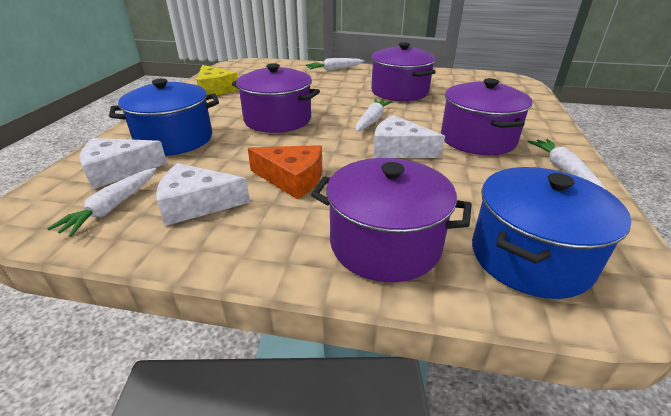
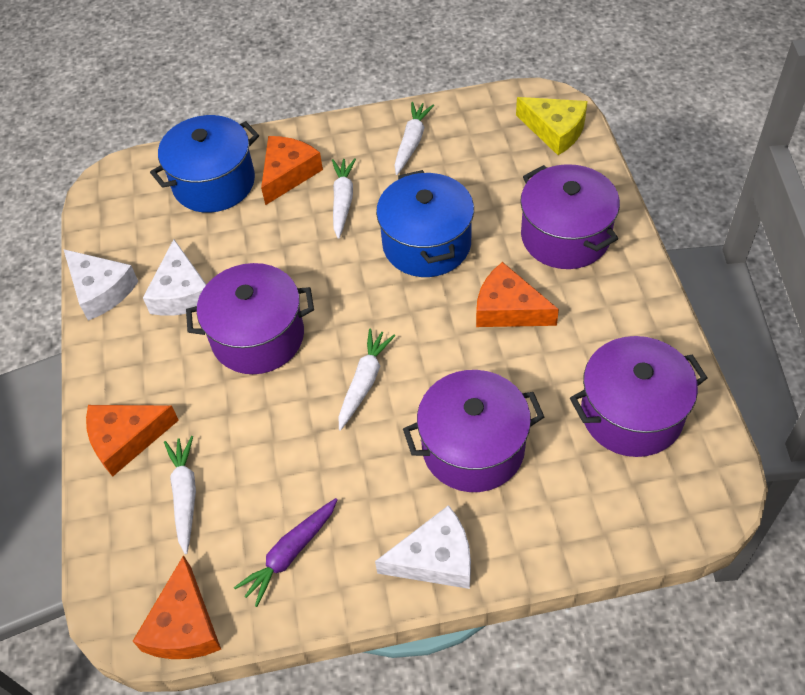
orange cheese: [248,145,322,199] = 1 -> [86,405,179,477] [133,555,221,659] [261,136,323,205] [476,262,559,327] = 4
purple carrot: none = 0 -> [234,498,338,607] = 1

